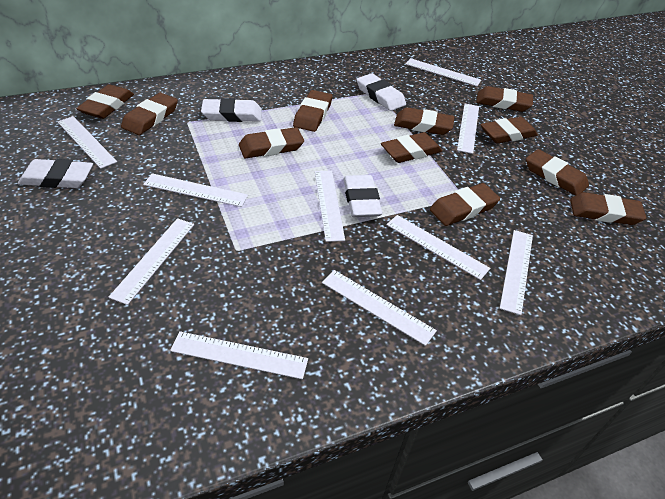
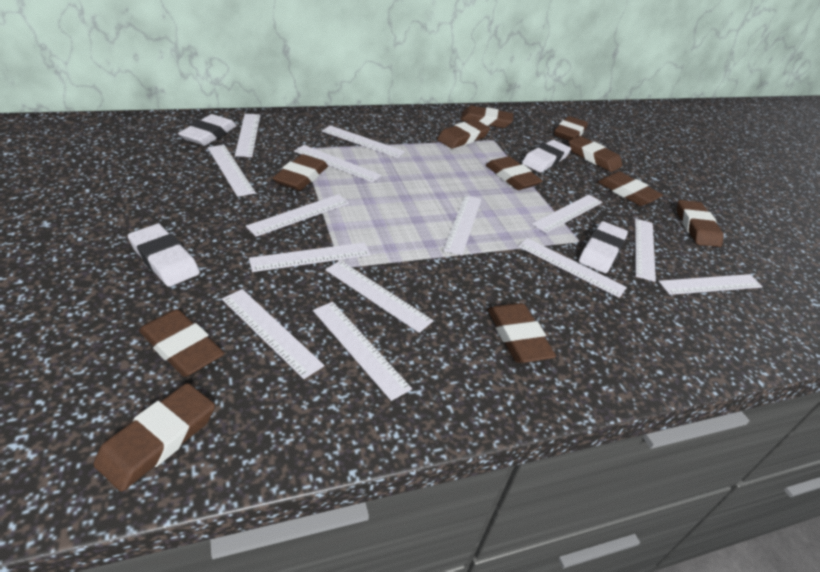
white ruler: [58,116,117,169] [109,218,194,305] [143,173,248,207] [170,331,308,379] [315,171,345,242] [322,270,437,346] [386,215,490,280] [405,58,481,86] [457,104,479,154] [500,230,533,315] = 10 -> [208,145,256,197] [222,289,324,379] [235,114,260,157] [246,194,349,237] [249,242,371,272] [294,145,381,183] [313,302,412,401] [322,125,405,158] [325,260,433,333] [443,195,482,256] [518,238,627,298] [532,195,602,233] [635,218,656,282] [658,274,763,295] = 14

